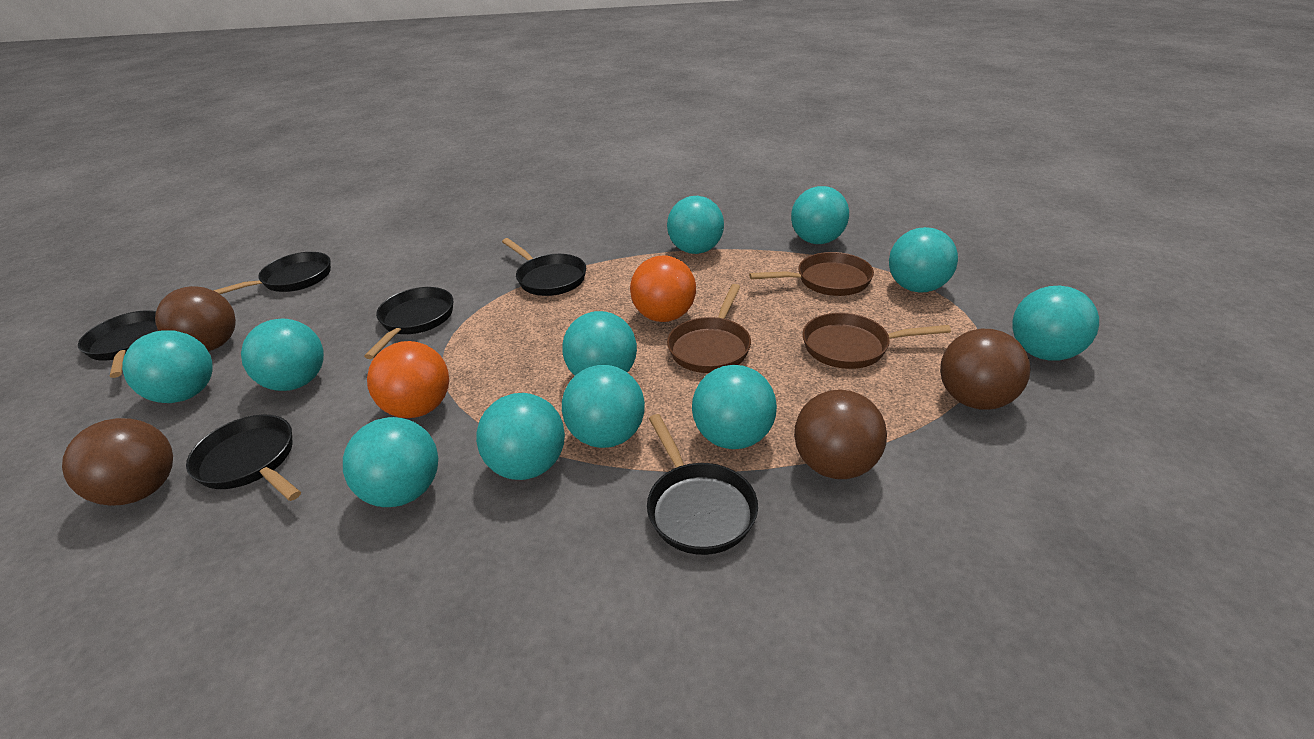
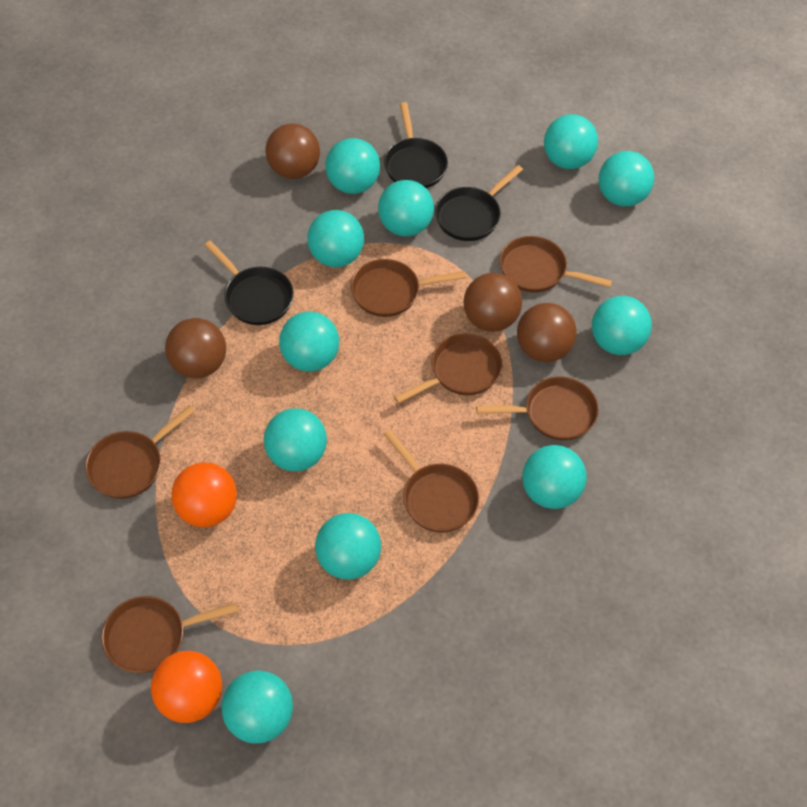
black pan: [78,310,158,378] [186,415,301,501] [213,252,331,294] [364,287,453,359] [502,238,586,296] [647,414,758,555] = 6 -> [204,241,294,325] [384,102,448,188] [435,165,523,241] = 3
brown pan: [667,284,751,373] [749,252,874,296] [802,313,951,369] = 3 -> [85,405,195,499] [102,596,238,673] [351,259,466,317] [384,429,479,533] [394,334,502,404] [476,376,599,441] [499,236,612,293] = 7

